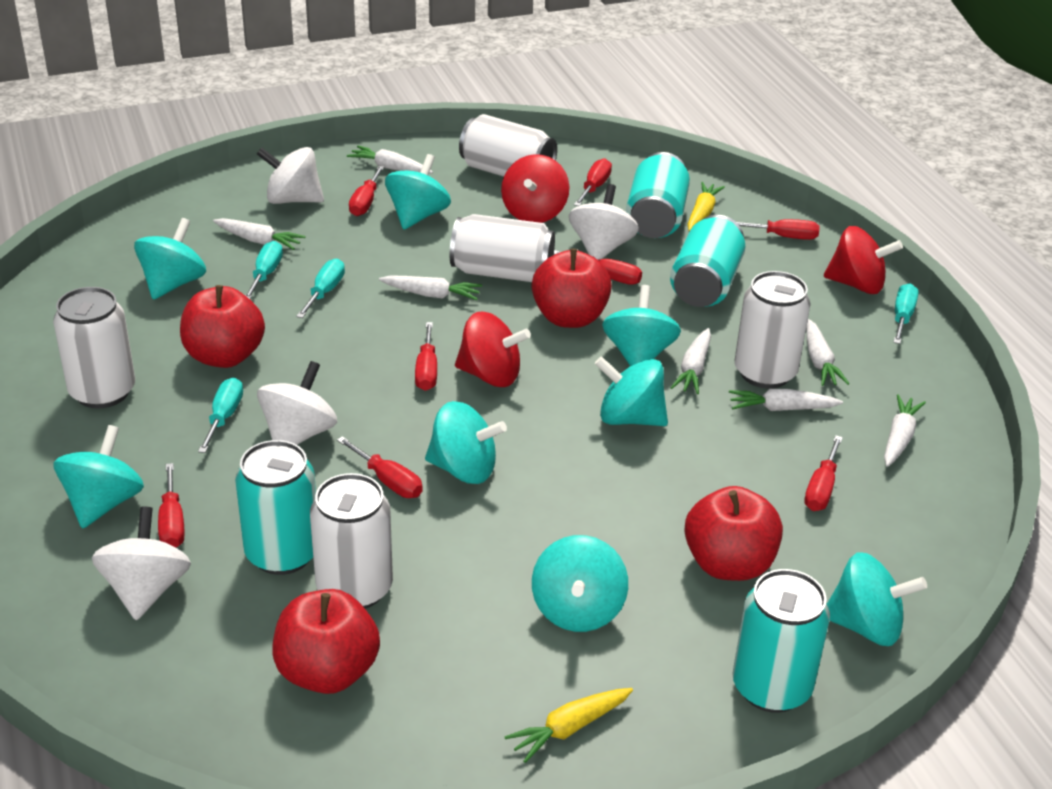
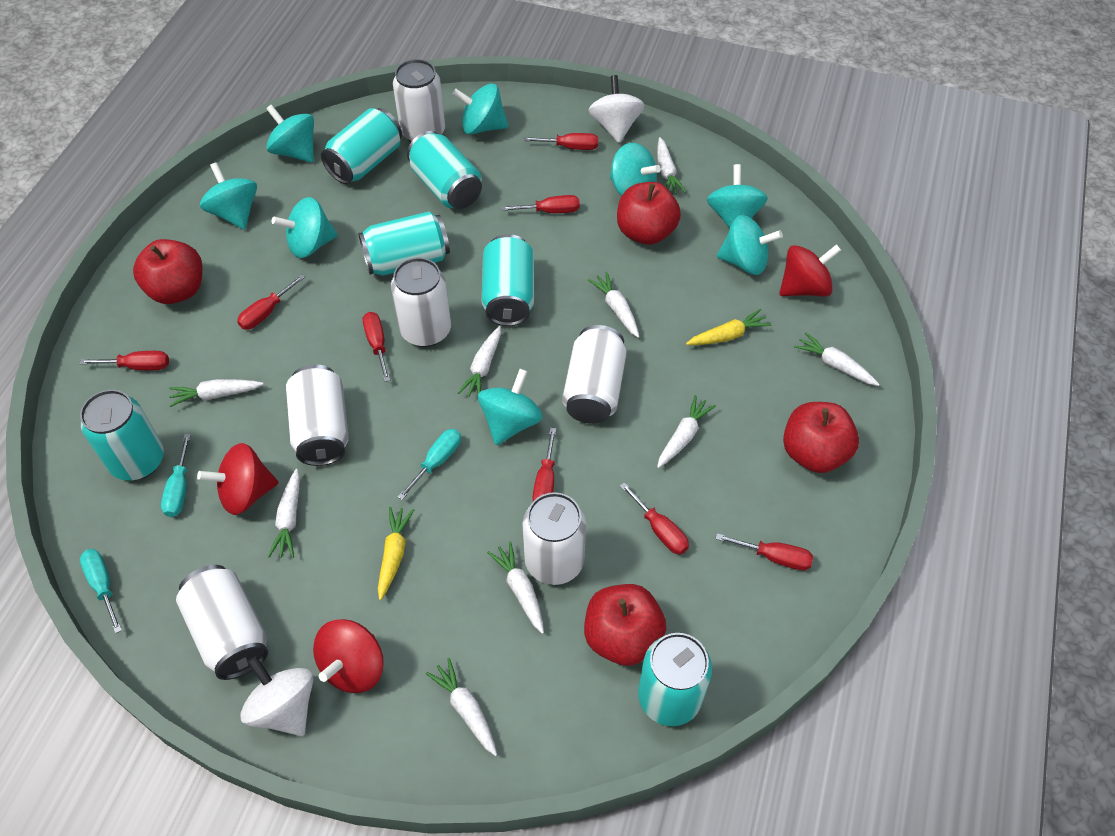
turquoise can: [235,440,316,575] [626,152,690,238] [670,215,746,307] [732,569,830,713] = 4 -> [80,390,164,481] [321,108,402,184] [358,211,450,276] [407,131,482,209] [482,234,534,326] [638,633,712,726] = 6
turquoise screwdriver: [198,378,243,453] [245,241,283,299] [296,259,345,318] [893,284,919,344] = 4 -> [80,549,122,634] [161,434,191,517] [397,429,461,500] = 3
white can: [53,287,135,408] [310,473,393,609] [450,214,555,282] [459,114,557,177] [735,271,811,389] = 5 -> [176,565,268,680] [286,364,349,466] [391,258,451,347] [393,59,445,142] [522,492,586,585] [562,325,627,424] = 6
white carrot: [213,218,306,250] [347,146,433,174] [379,275,482,300] [671,328,711,394] [729,389,843,411] [806,319,850,386] [884,394,926,467] = 7 -> [169,379,264,407] [268,469,300,558] [426,658,497,756] [458,326,501,397] [487,541,544,634] [588,272,639,338] [657,137,686,194] [657,395,716,468] [794,332,880,386] = 9
white spinning top: [92,507,191,620] [257,147,324,204] [257,361,337,445] [569,184,639,260] = 4 -> [240,656,314,736] [588,75,645,143] = 2

